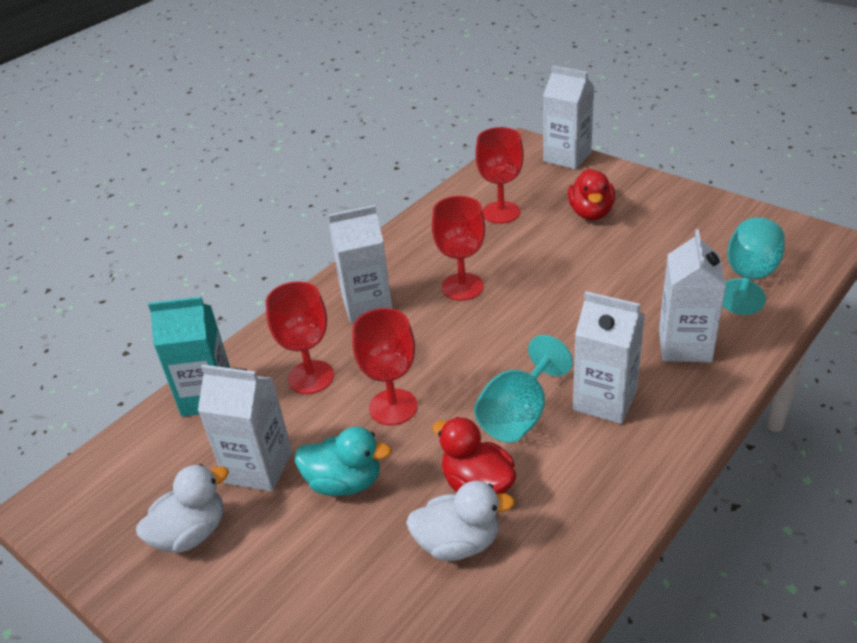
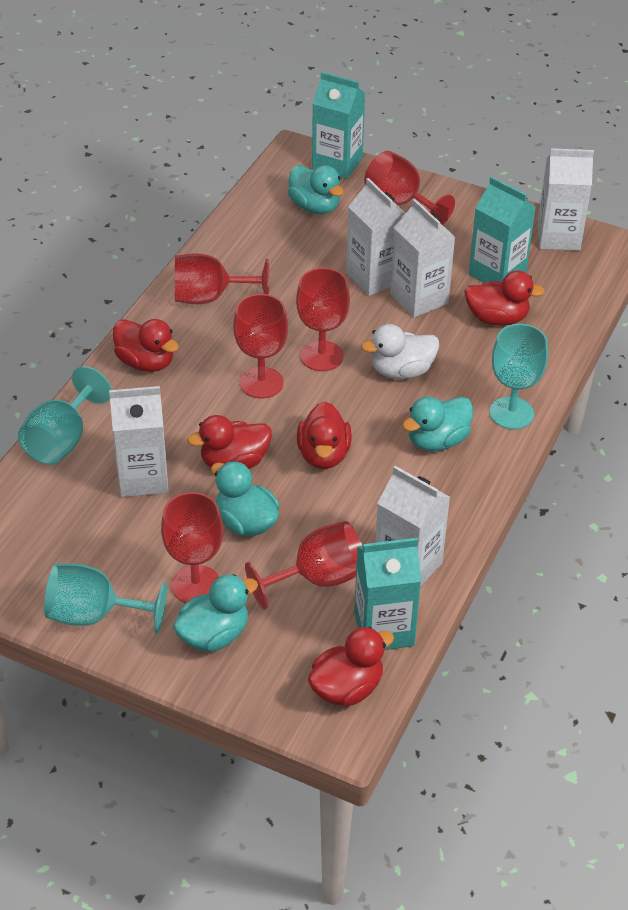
red duck: [432,417,516,494] [568,169,615,220] = 2 -> [113,319,179,372] [187,415,272,469] [297,402,352,469] [308,627,394,706] [465,270,545,326] = 5
red goblet: [266,281,334,394] [352,308,417,425] [432,196,485,301] [475,127,524,224] = 4 -> [161,492,223,603] [175,253,269,304] [234,294,288,399] [245,521,362,610] [296,268,350,371] [364,151,455,225] = 6
turquoise carton: [148,297,230,417] = 1 -> [312,72,365,179] [354,538,421,650] [469,176,536,283] = 3
turquoise duck: [294,427,392,496] = 1 -> [173,574,258,652] [211,461,280,536] [288,165,344,214] [402,397,473,451] = 4
turquoise goblet: [474,335,573,443] [723,217,785,315] = 2 -> [18,366,112,465] [44,563,167,634] [490,324,548,429] = 3
white duck: [136,464,229,553] [406,481,515,561] = 2 -> [361,324,439,379] = 1

